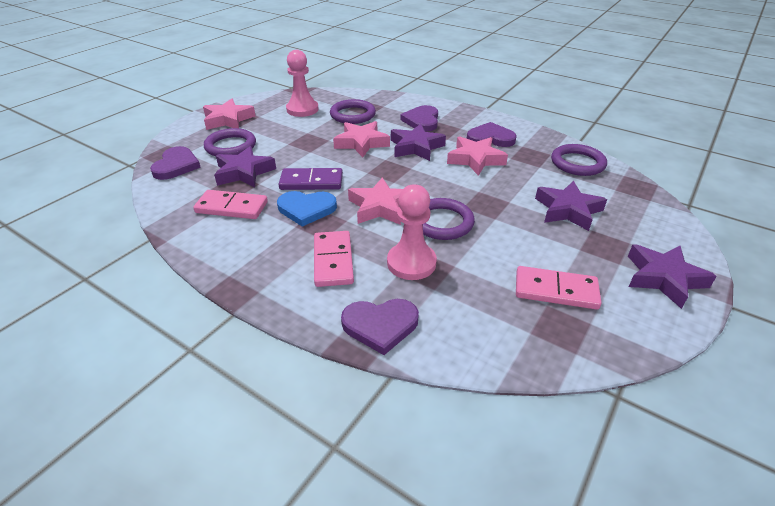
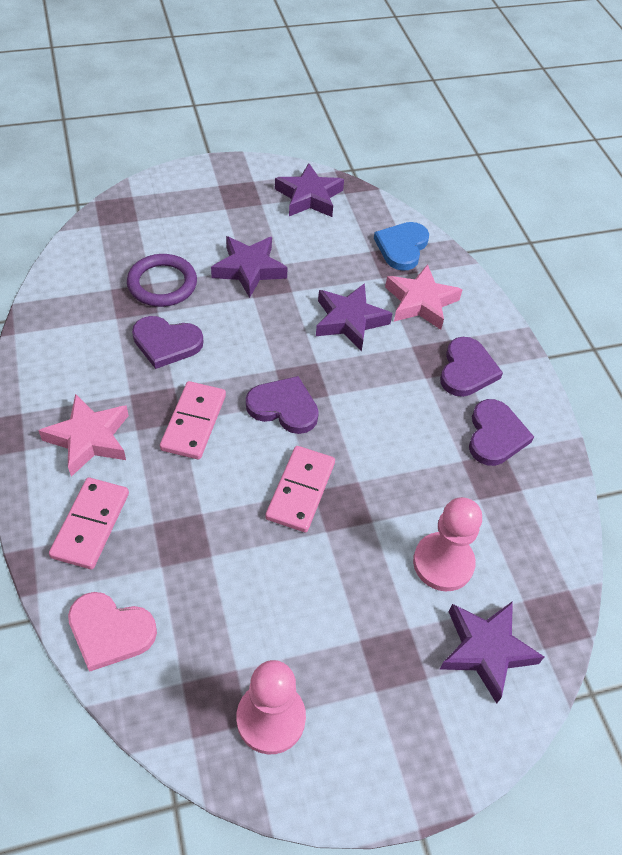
pink heart: none = 0 -> [68,592,157,672] = 1
pink star: [203,99,256,130] [333,121,390,157] [348,177,403,225] [447,136,508,176] = 4 -> [38,394,129,477] [385,264,463,330] = 2
purple domino: [279,168,343,190] = 1 -> none = 0
purple ring: [204,128,256,156] [330,99,376,124] [423,198,475,240] [551,144,607,176] = 4 -> [127,254,197,307] = 1

